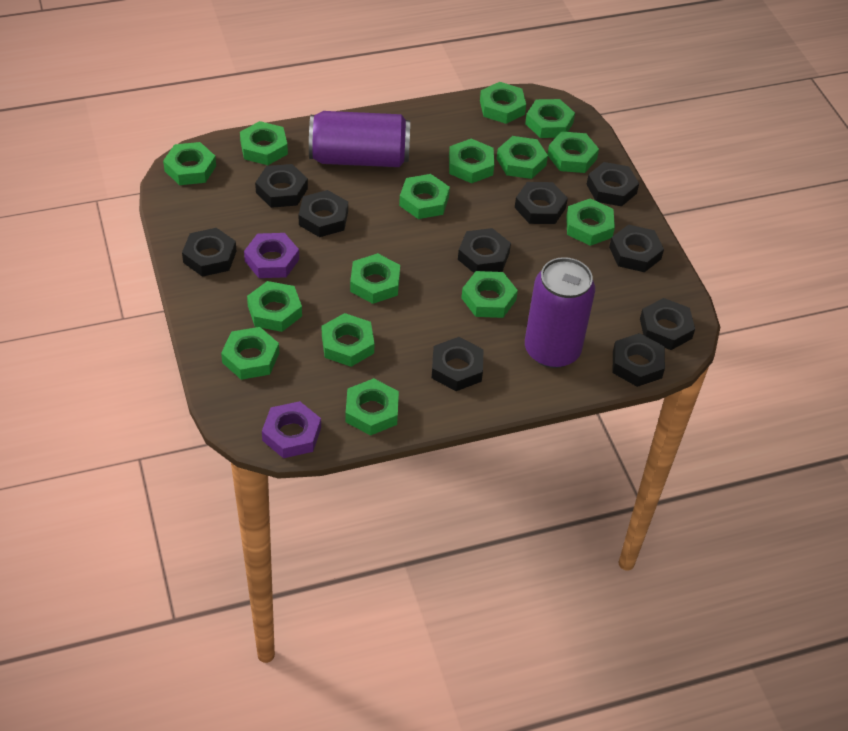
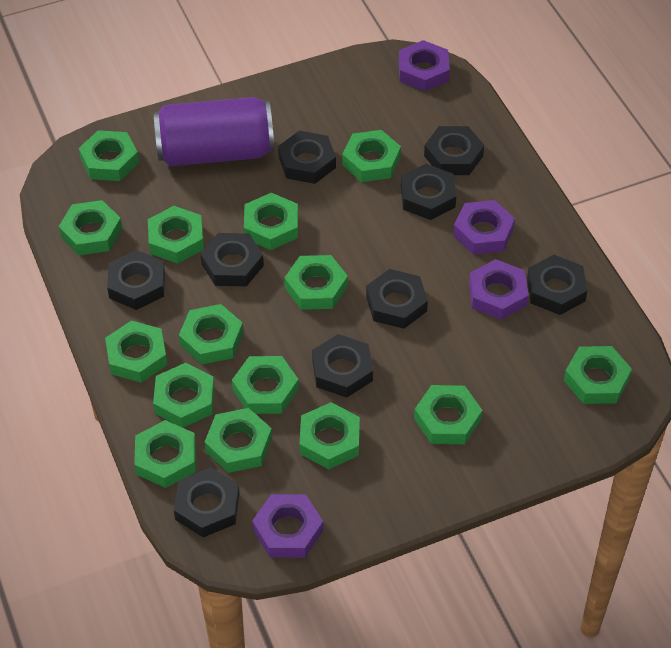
black nut: [182,228,236,277] [255,164,308,208] [299,190,348,237] [432,337,484,391] [458,228,511,273] [515,182,568,224] [586,162,639,206] [609,224,664,272] [613,333,665,387] [640,298,695,350] = 10 -> [107,250,165,310] [174,467,240,537] [200,233,264,286] [278,131,336,184] [312,334,373,398] [366,269,428,329] [401,164,456,220] [424,126,484,175] [527,255,587,315] = 9
purple can: [309,111,410,167] [525,257,595,368] = 2 -> [154,97,274,166] = 1
purple nut: [244,233,299,278] [262,401,321,458] = 2 -> [252,494,323,558] [399,40,450,91] [453,200,515,254] [469,259,529,320] = 4

